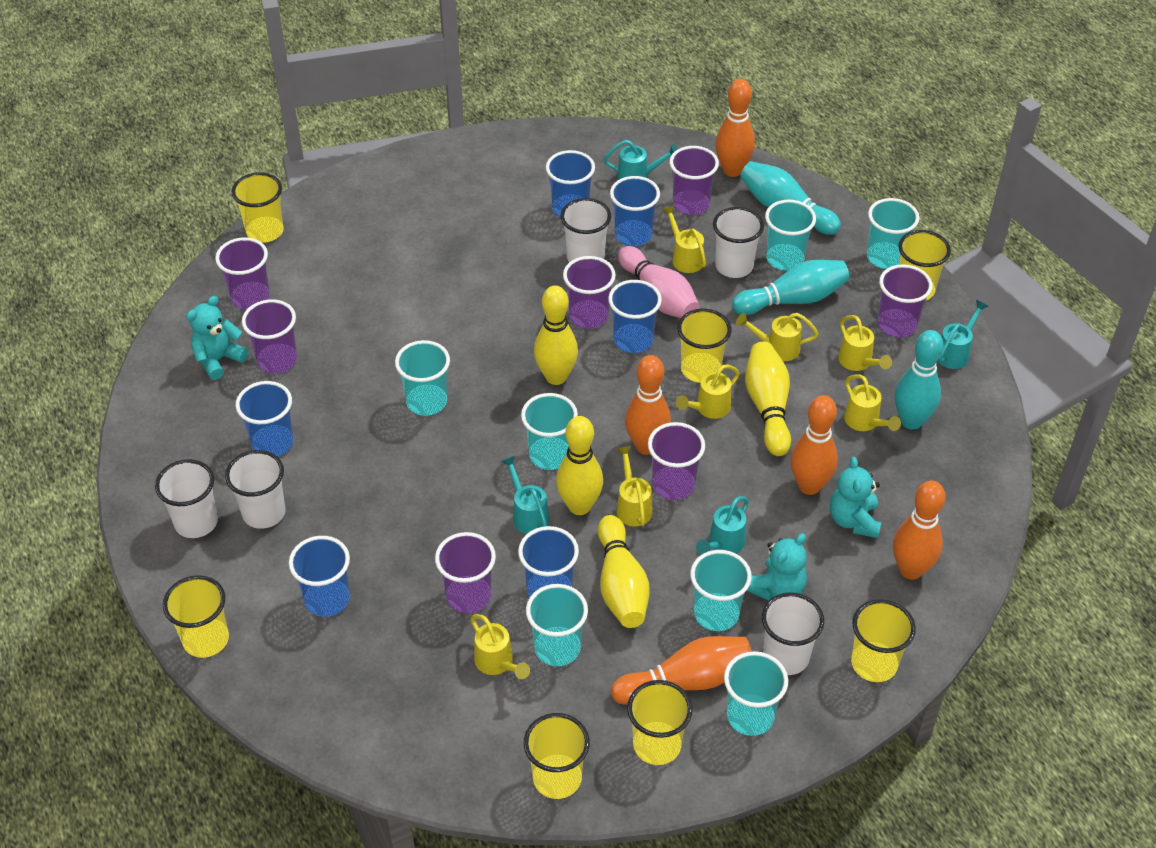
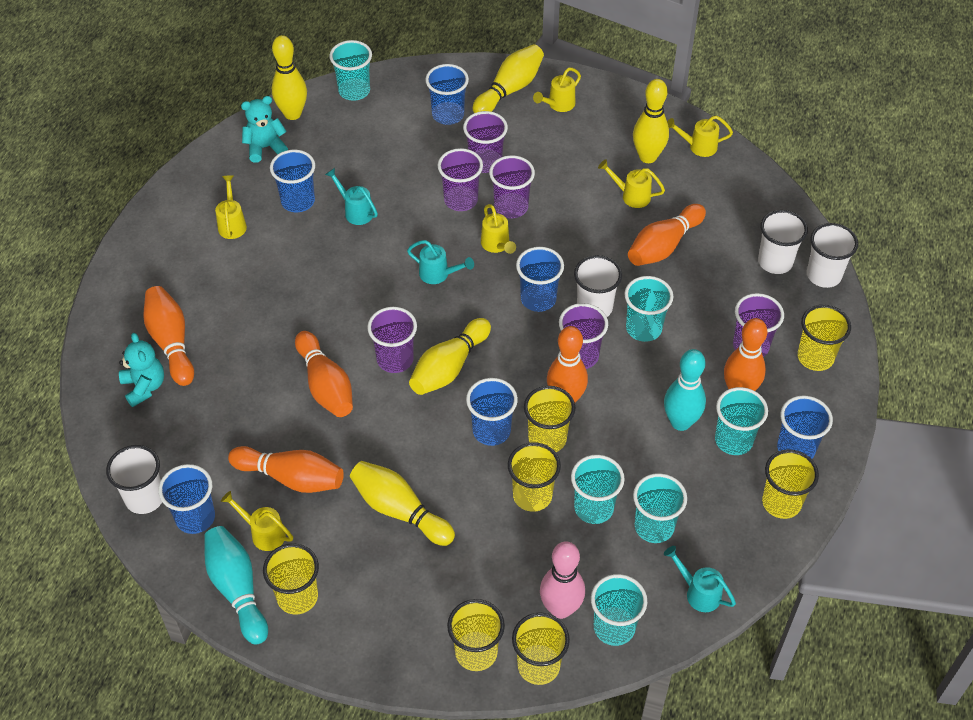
orange bowling pin: [611,636,752,705] [625,355,671,455] [715,79,755,177] [790,395,838,495] [893,481,946,580] = 5 -> [143,286,194,386] [228,446,344,493] [295,331,353,417] [547,326,588,403] [628,204,706,266] [724,318,767,391] = 6
purple cup: [215,237,270,310] [242,299,297,373] [435,532,496,613] [563,256,616,329] [648,422,705,500] [669,146,719,215] [878,264,932,338] = 7 -> [367,307,417,373] [438,148,483,211] [463,111,508,173] [489,155,535,218] [559,303,608,369] [733,293,784,357] = 6
turquoise bowling pin: [732,260,849,315] [740,161,841,235] [895,330,944,430] = 3 -> [204,526,268,645] [664,349,706,431] = 2
turquoise cup: [395,340,450,416] [521,393,578,470] [526,584,588,666] [690,550,752,631] [724,651,788,736] [765,200,816,271] [867,198,919,269] = 7 -> [329,40,372,101] [571,455,625,524] [591,574,647,646] [624,276,673,342] [633,473,687,543] [715,387,768,455] = 6
turquoise teddy bear: [186,296,248,380] [747,533,807,601] [830,457,881,538] = 3 -> [119,333,164,407] [241,96,288,163] = 2
turquoise watering can: [501,456,549,534] [604,140,678,180] [696,496,749,555] [937,300,989,369] = 4 -> [325,168,378,225] [407,240,474,284] [664,546,736,612] = 3
white cup: [155,459,218,538] [225,450,286,529] [560,198,611,262] [713,207,764,278] [762,592,824,675] = 5 -> [106,445,162,514] [574,255,622,317] [758,210,808,274] [807,223,858,288] = 4
yellow bowling pin: [534,286,578,385] [556,416,603,515] [598,515,650,628] [745,342,791,456] = 4 -> [272,35,307,120] [350,461,455,546] [409,318,491,395] [473,44,544,113] [633,79,669,163] = 5
yellow watering can: [470,614,530,679] [616,446,653,526] [662,205,706,273] [676,364,740,419] [736,313,819,361] [838,315,892,371] [844,374,901,431] = 7 -> [215,175,247,239] [221,491,293,551] [481,204,516,254] [533,68,581,112] [598,159,665,208] [667,116,733,157] = 6

